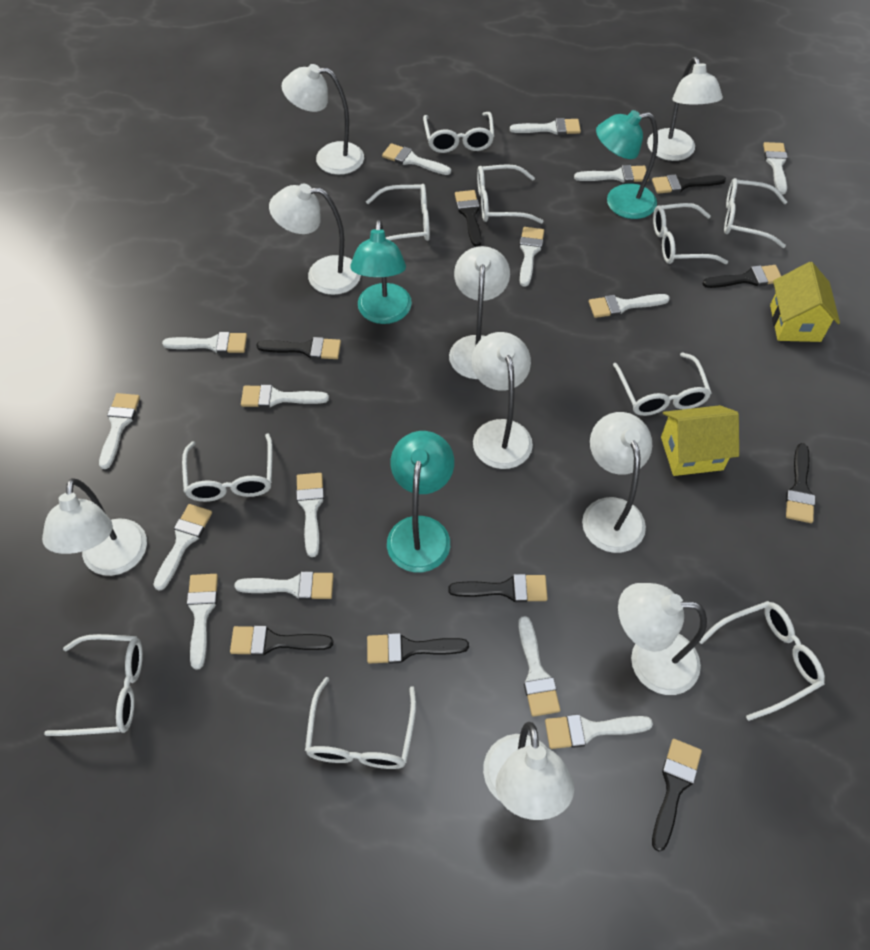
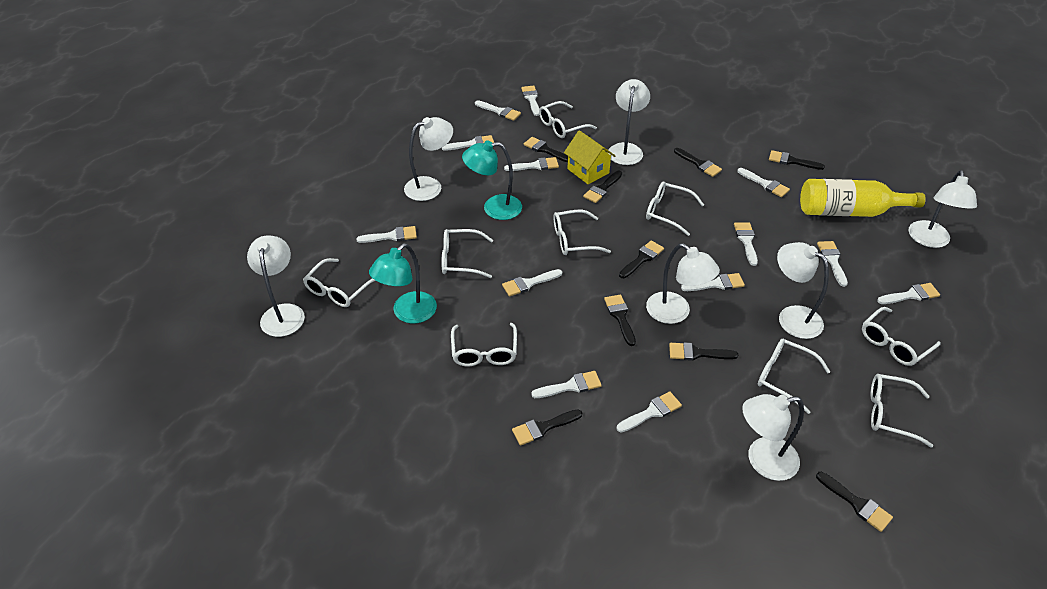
turquoise lamp: [350,220,412,324] [387,431,454,572] [596,110,658,219] = 3 -> [369,243,437,324] [462,140,522,220] = 2
white brush: [99,393,140,469] [153,504,212,591] [162,332,247,354] [187,574,218,670] [234,571,334,600] [241,385,329,408] [296,473,324,557] [382,143,451,175] [510,118,581,135] [518,616,561,717] [519,227,544,287] [545,714,653,749] [574,165,649,183] [589,294,670,318] [763,142,788,195] = 15 -> [356,226,417,243] [442,135,494,150] [475,100,521,121] [502,269,562,296] [504,157,559,171] [521,86,539,116] [531,371,602,398] [616,392,682,433] [681,273,745,291] [734,222,758,266] [737,168,790,197] [817,241,848,287] [877,283,940,304] = 13
white glasses: [44,634,143,736] [182,433,273,502] [305,677,416,769] [366,184,430,241] [423,112,494,153] [477,164,544,224] [613,352,712,416] [653,203,728,264] [700,601,825,721] [724,178,787,248] = 10 -> [303,258,376,307] [442,229,493,278] [451,323,517,367] [539,101,597,138] [554,210,611,255] [646,181,704,236] [758,338,830,414] [862,307,941,366] [871,374,933,448] = 9
white lamp: [42,478,147,576] [269,183,361,295] [282,64,364,175] [449,246,510,379] [472,332,533,469] [483,722,574,820] [582,412,652,553] [618,583,707,695] [647,57,723,161] = 9 -> [247,236,305,337] [404,117,453,201] [608,79,650,165] [646,243,720,324] [742,394,804,481] [777,242,829,339] [908,170,977,248] = 7
yellow bottle: none = 0 -> [800,179,926,217] = 1
yellow house: [661,405,739,476] [770,262,840,342] = 2 -> [564,130,615,184] = 1

